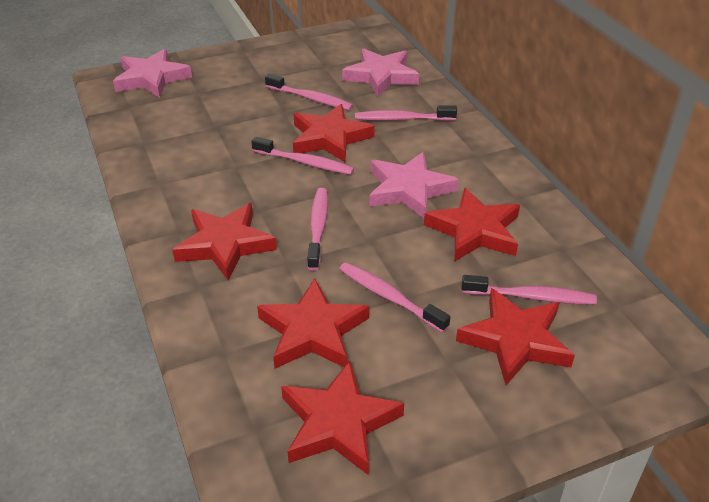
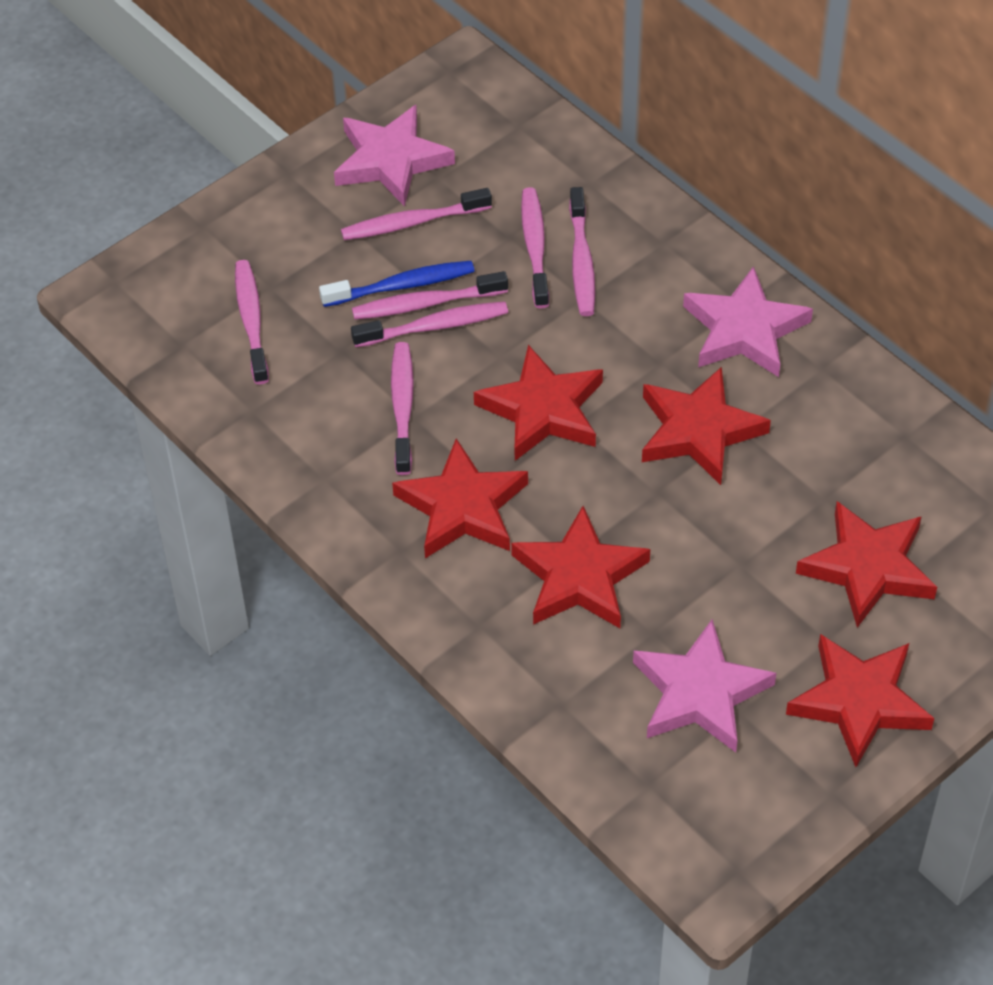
blue toothbrush: none = 0 -> [319,261,474,307] = 1
pink toothbrush: [251,137,354,175] [265,74,353,110] [307,188,328,271] [339,262,450,333] [355,106,457,121] [462,275,597,304] = 6 -> [235,260,269,385] [341,188,492,240] [351,301,508,348] [352,271,508,320] [391,342,414,475] [521,187,549,308] [569,187,595,316] = 7

